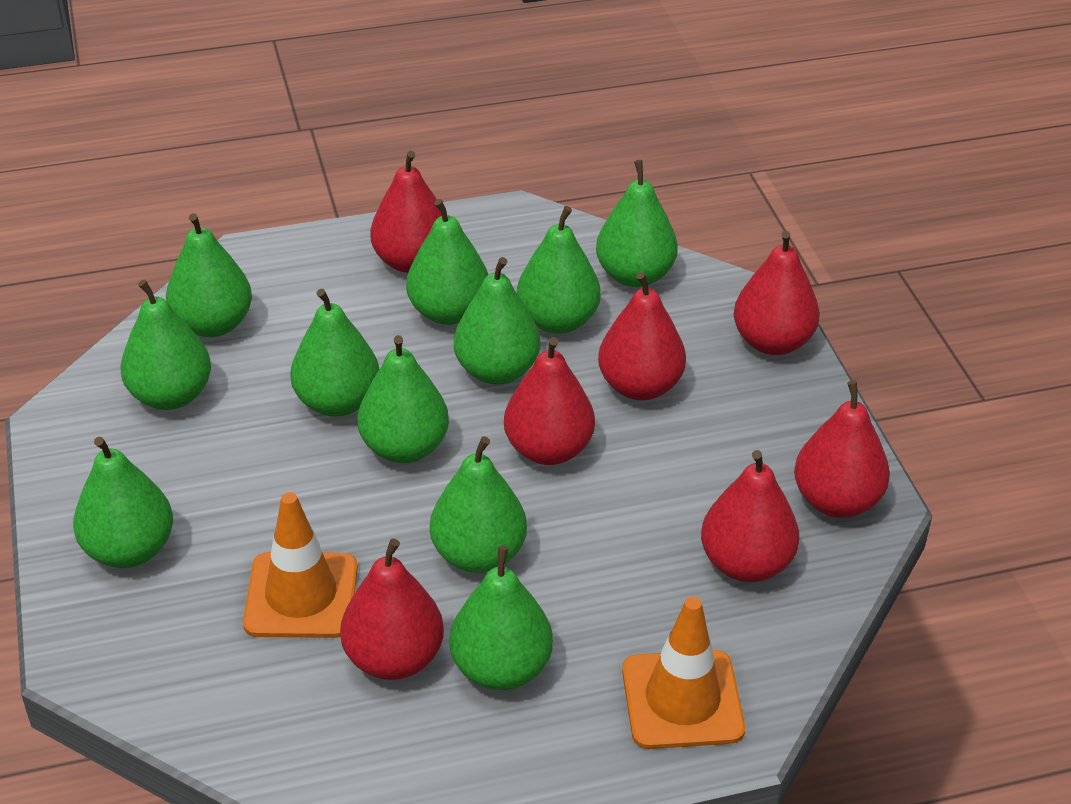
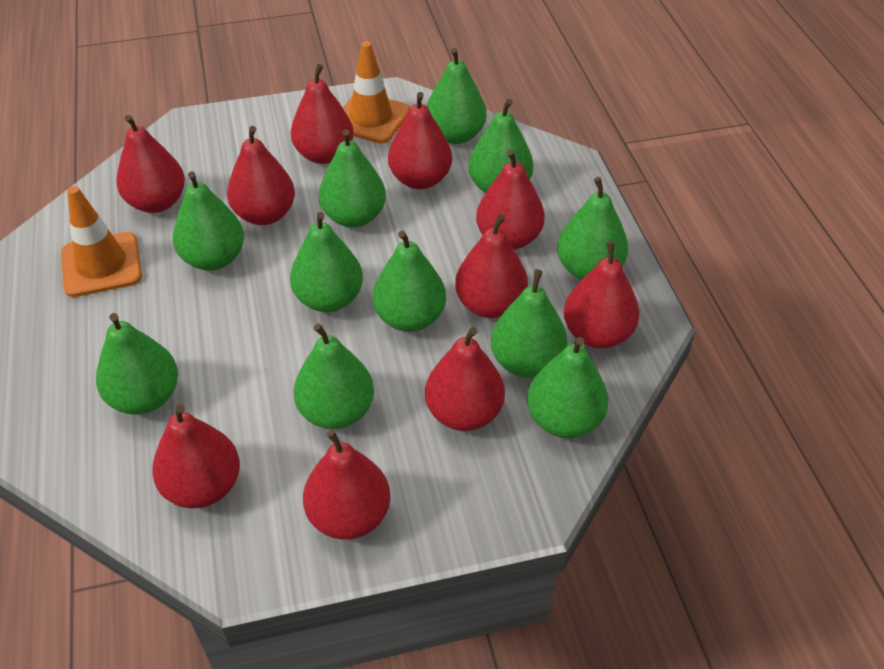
red pear: [340,539,444,680] [370,151,442,273] [504,337,595,465] [598,272,686,400] [701,450,799,582] [734,231,820,355] [794,380,890,518] = 7 -> [116,115,185,213] [152,404,240,508] [227,126,295,225] [291,64,354,164] [303,430,390,539] [388,92,452,189] [425,327,505,431] [455,214,528,318] [476,149,545,250] [564,241,639,348] = 10

